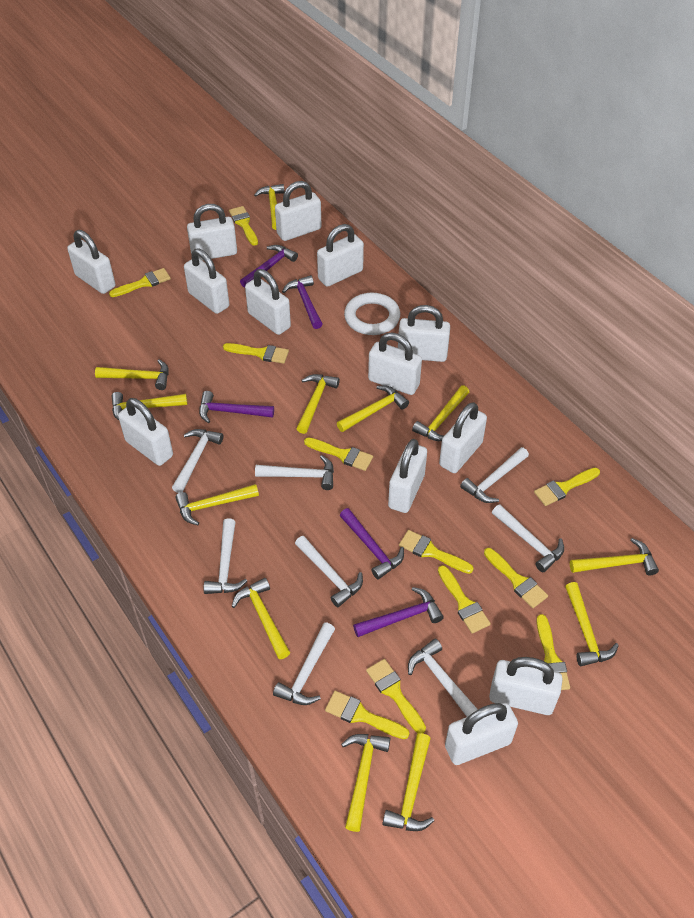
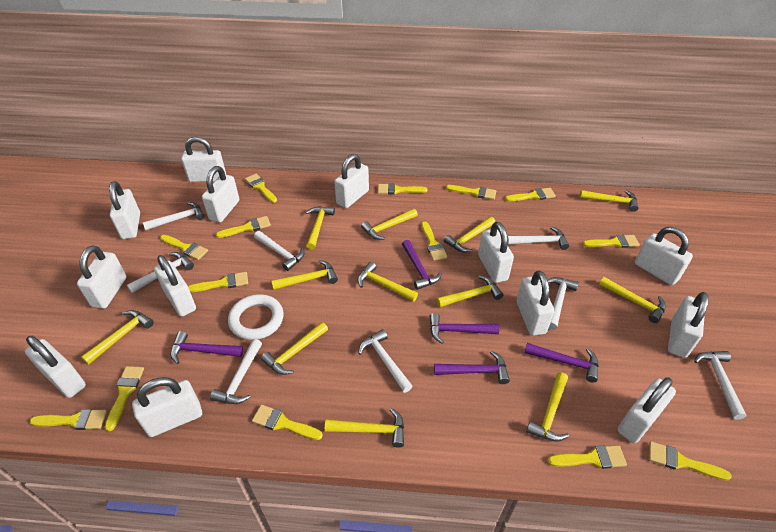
yellow brush: [109,268,171,297] [223,343,289,364] [229,206,258,246] [304,437,373,471] [325,691,410,739] [366,659,426,733] [399,530,474,574] [438,565,491,633] [484,548,548,608] [534,468,600,506] [537,614,570,690] = 11 -> [30,409,107,430] [105,366,144,431] [160,235,208,260] [188,272,248,292] [216,216,271,238] [245,174,277,203] [252,405,323,440] [378,183,428,195] [421,222,447,261] [446,185,496,200] [505,188,556,201] [548,446,627,469] [583,235,640,248] [649,441,732,481] = 14

